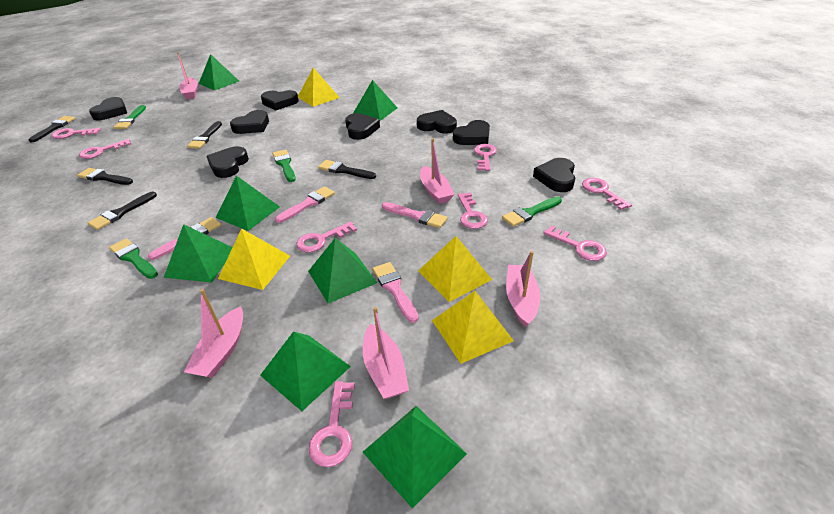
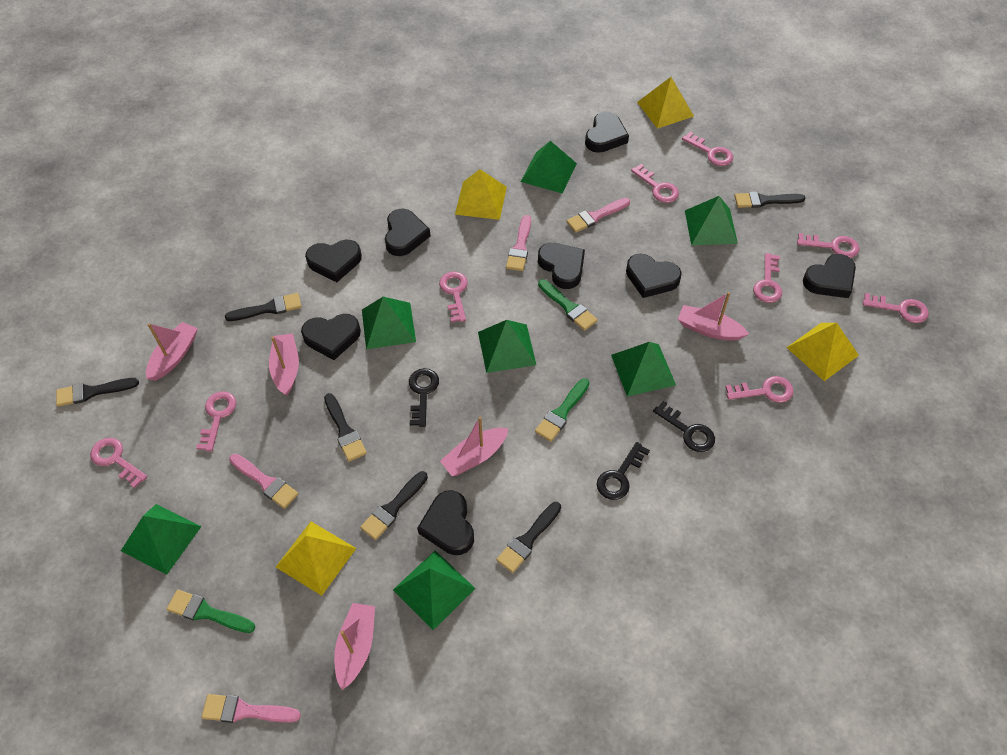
black brush: [28,116,75,143] [77,168,133,185] [88,192,157,230] [187,121,222,149] [318,160,376,179] = 5 -> [56,378,139,407] [225,293,302,321] [324,393,367,462] [360,471,428,540] [496,502,561,573] [734,192,805,208] = 6
black key: none = 0 -> [409,368,439,427] [597,442,650,500] [653,401,715,452] = 3
green brush: [109,238,158,279] [114,105,146,129] [273,149,296,182] [502,196,562,227] = 4 -> [167,590,255,633] [535,378,589,442] [538,279,598,331] = 3
pink key: [51,128,101,139] [79,139,131,159] [296,221,357,252] [308,381,355,467] [458,193,488,229] [474,144,497,171] [543,225,607,261] [582,178,632,210] = 8 -> [90,438,147,488] [196,391,236,452] [439,272,468,322] [631,164,679,203] [682,132,733,166] [725,376,794,403] [753,253,782,303] [797,233,860,258] [863,293,929,323] = 9

